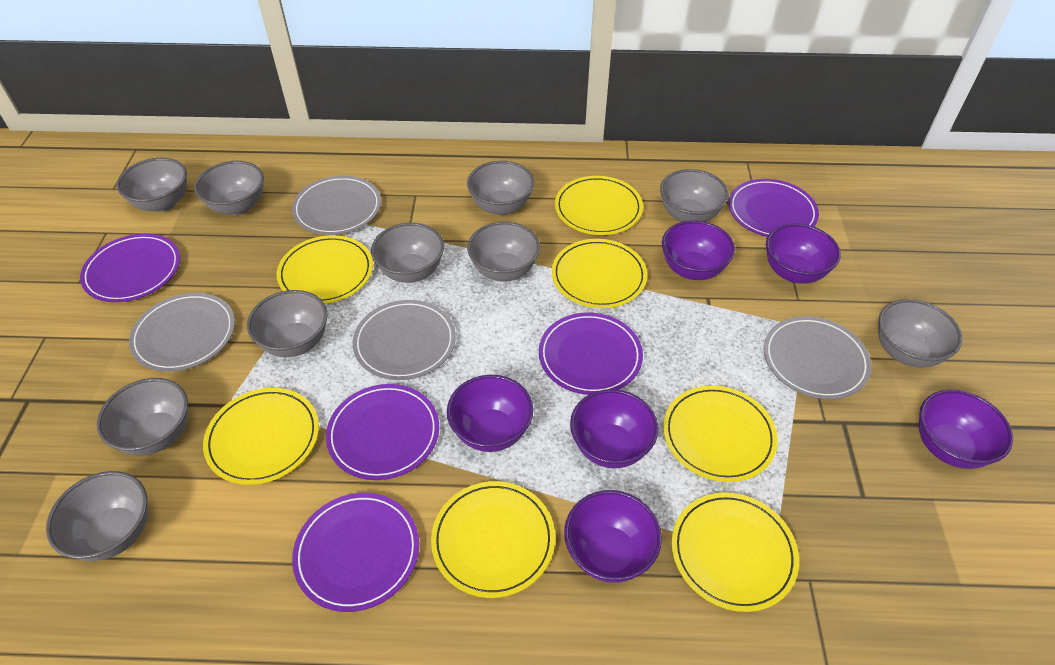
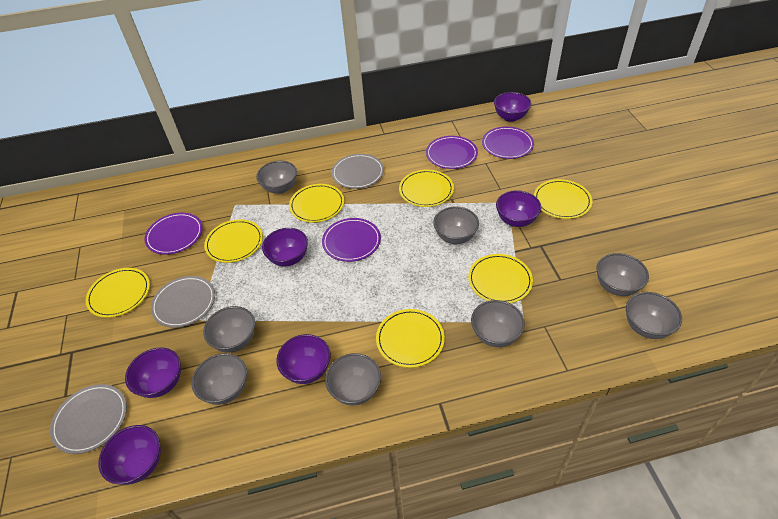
grey bowl: [46,471,148,561] [97,378,188,456] [117,158,187,212] [195,161,264,215] [247,290,327,357] [371,223,444,283] [467,161,534,215] [467,222,540,282] [660,169,729,222] [878,299,962,368] = 10 -> [192,353,247,405] [203,306,255,353] [256,161,297,194] [325,353,381,406] [433,206,479,244] [471,300,525,347] [596,253,649,296] [626,292,682,339] = 8
grey plate: [129,293,235,372] [292,176,381,235] [353,300,456,380] [764,316,871,400] = 4 -> [50,384,127,454] [151,276,215,328] [332,154,384,189] = 3
purple plate: [80,234,180,302] [292,493,419,612] [326,384,439,480] [539,312,643,395] [728,179,819,237] = 5 -> [144,213,203,255] [322,218,381,262] [426,136,478,169] [482,126,534,159] = 4

